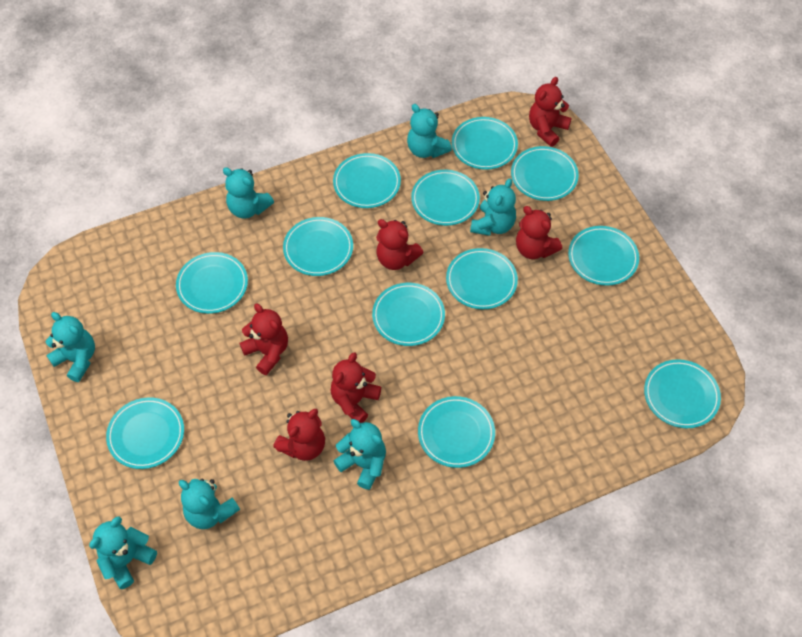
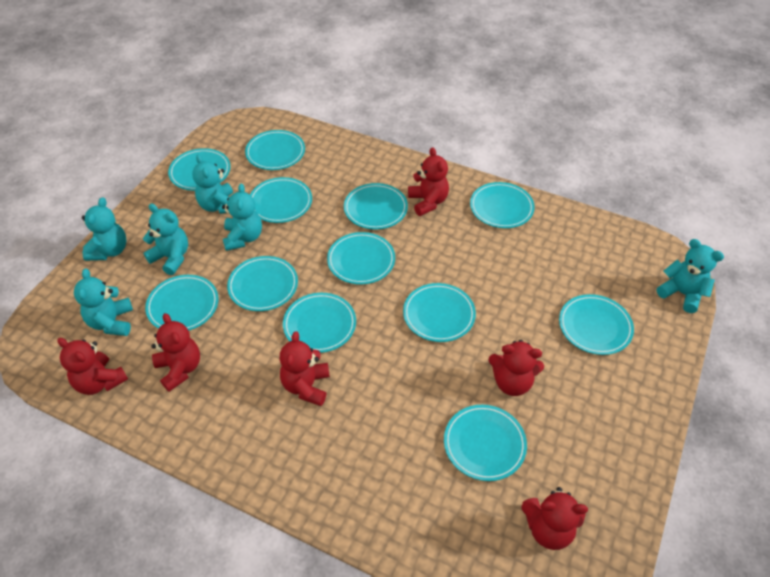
turquoise teddy bear: [46,312,95,382] [89,516,157,589] [179,479,240,529] [223,167,274,219] [333,419,386,490] [407,104,452,158] [470,178,516,236] = 7 -> [74,269,133,336] [82,197,126,261] [143,204,188,275] [192,154,233,214] [222,183,262,251] [657,239,724,313] = 6

